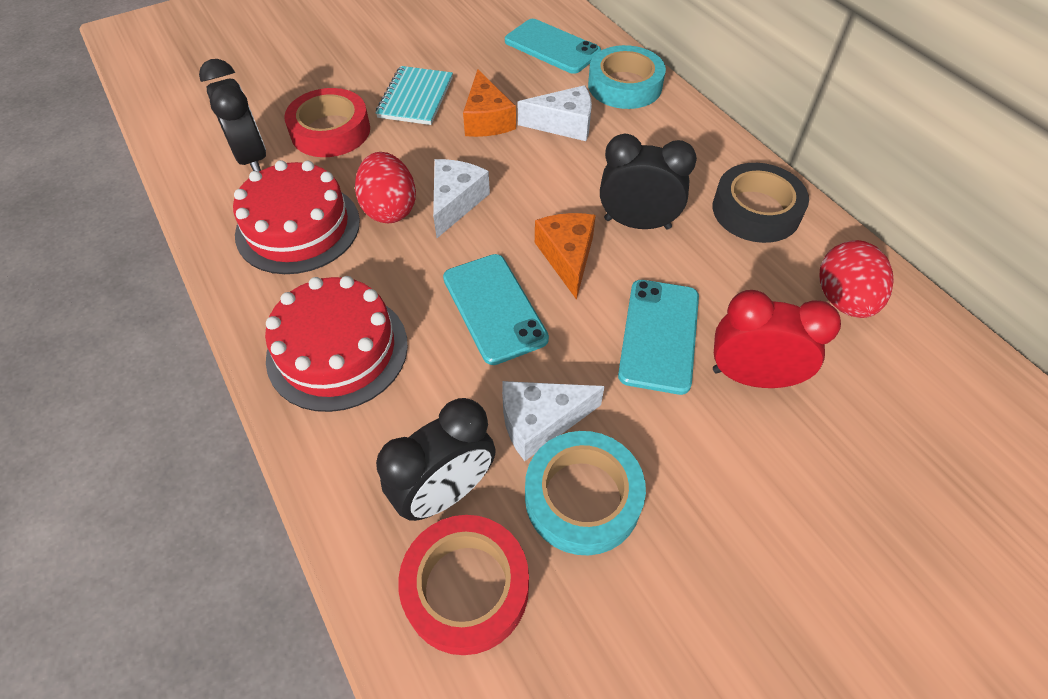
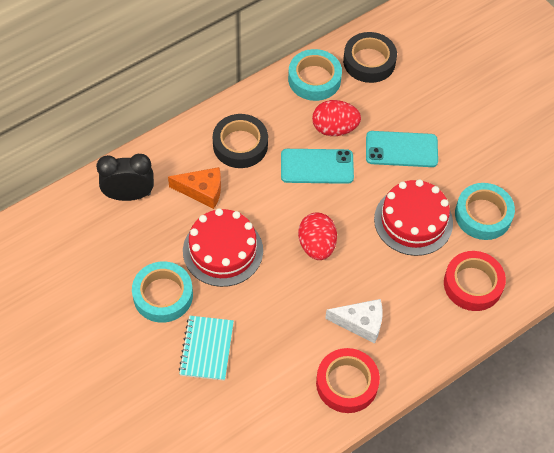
black clock: [199,59,266,172] [376,398,496,521] [600,133,697,229] = 3 -> [96,154,154,201] = 1
black tape: [713,163,809,243] = 1 -> [213,114,268,168] [343,32,397,83] = 2
orange cheese: [463,69,516,137] [535,213,596,300] = 2 -> [168,167,221,209] = 1
red clock: [713,290,841,388] = 1 -> none = 0
turquoise phone: [443,254,549,365] [505,19,601,74] [618,280,699,395] = 3 -> [281,149,354,184] [366,131,438,167] = 2
turquoise tape: [525,431,646,555] [588,45,666,109] = 2 -> [132,261,193,323] [288,49,342,101] [455,183,515,240] = 3
white cheese: [433,159,490,238] [502,381,605,461] [518,85,592,141] = 3 -> [325,299,383,344] = 1

